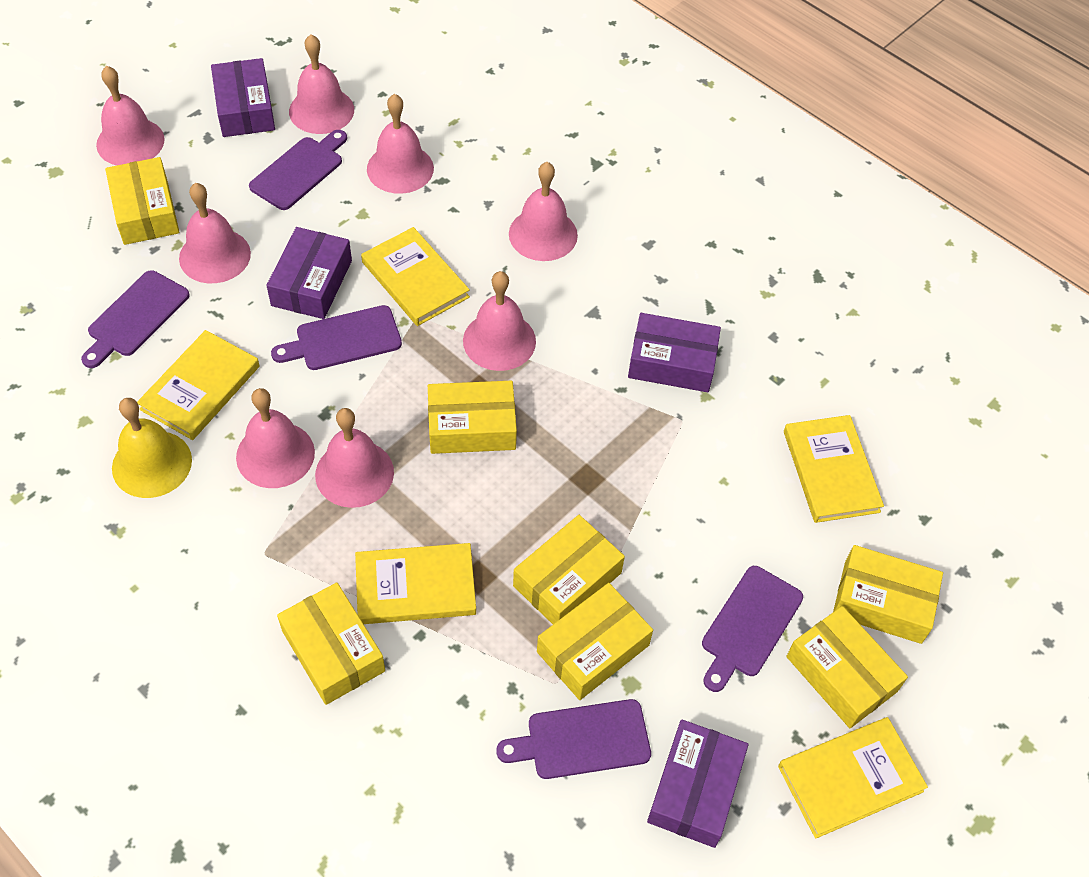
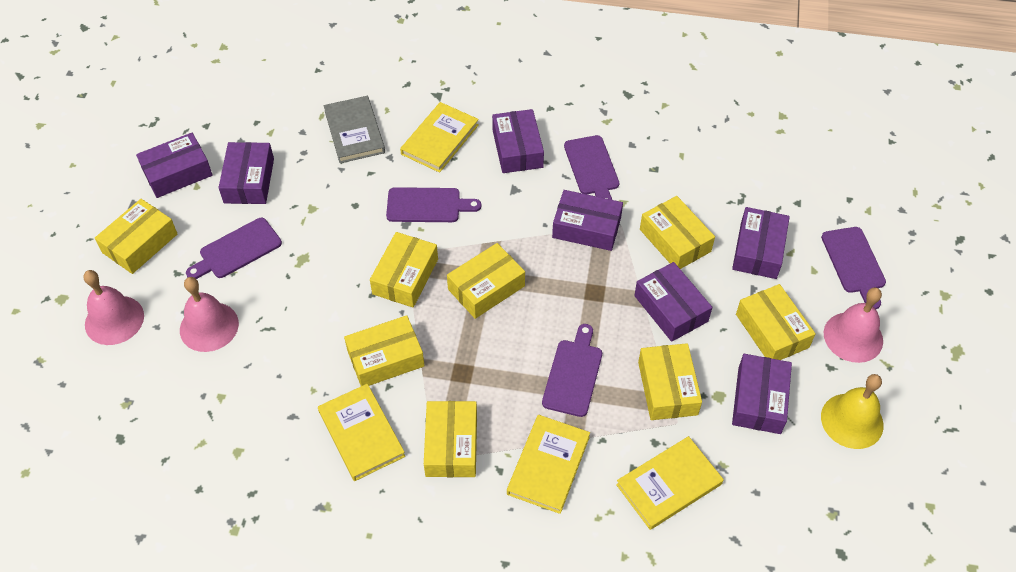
grey book: none = 0 -> [324,96,385,163] = 1
pink bell: [96,66,165,166] [179,183,251,283] [236,388,315,488] [289,34,354,134] [315,408,394,508] [367,94,434,194] [463,271,536,371] [509,162,578,261] = 8 -> [83,270,144,345] [180,277,239,352] [824,287,883,363] = 3
purple box: [211,58,275,137] [266,227,352,319] [628,313,721,392] [647,719,748,848] = 4 -> [136,133,213,198] [218,142,274,204] [492,109,544,173] [552,190,623,251] [634,262,712,342] [732,207,790,279] [732,354,792,434] = 7
yellow book: [137,330,260,440] [355,543,476,624] [361,227,470,326] [778,717,928,839] [784,415,884,523] = 5 -> [318,384,405,481] [400,102,479,173] [507,415,590,514] [616,436,724,530] = 4
yellow box: [105,157,179,245] [277,583,385,705] [428,381,517,454] [513,515,625,624] [537,583,653,700] [786,606,908,728] [833,545,943,644] = 7 -> [95,199,178,274] [344,315,425,386] [370,232,438,307] [424,401,477,477] [447,243,525,319] [638,343,702,420] [640,196,715,269] [736,284,816,360] = 8

